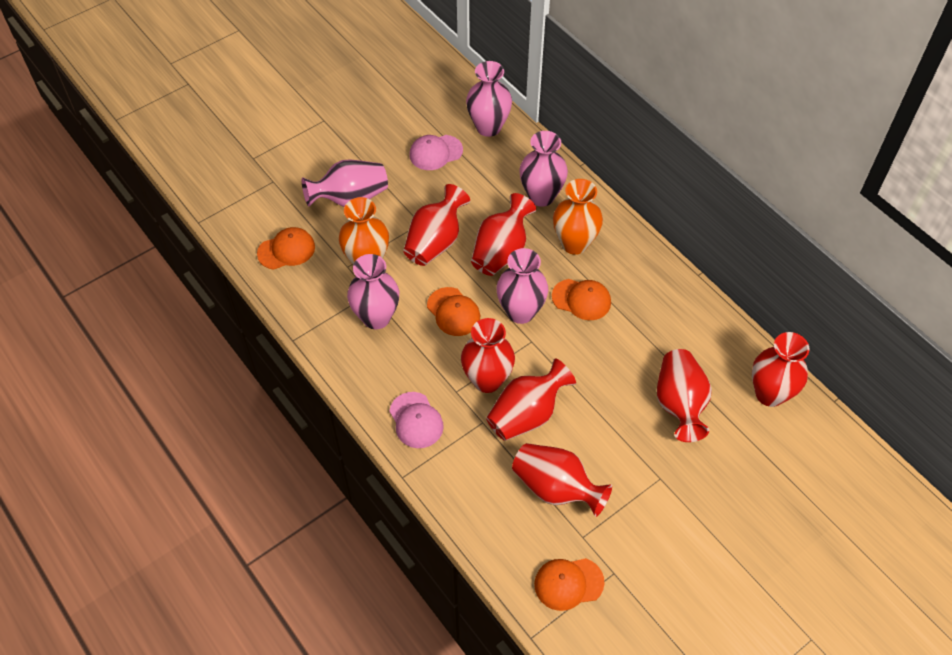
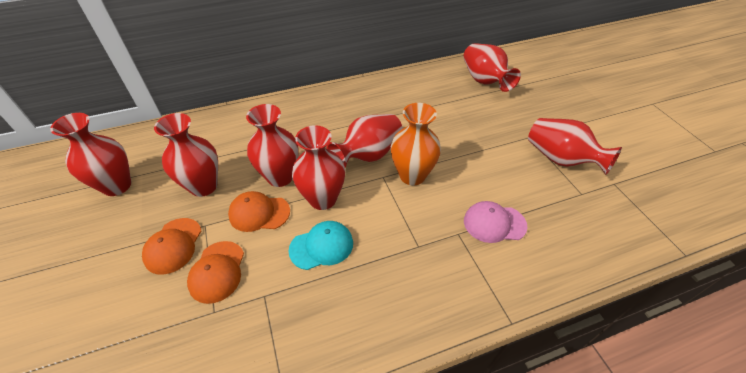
orange cap: [257,227,315,270] [427,287,480,336] [534,558,604,611] [552,279,611,320] = 4 -> [142,218,201,275] [187,241,244,304] [228,191,290,232] = 3
orange vase: [339,197,389,265] [553,179,603,255] = 2 -> [391,103,441,185] = 1
pink cap: [389,392,444,448] [409,135,463,170] = 2 -> [464,201,527,243] = 1
pink vase: [302,160,388,207] [347,254,399,329] [466,61,512,137] [496,248,548,324] [519,131,568,207] = 5 -> none = 0
turquoise cap: none = 0 -> [289,221,353,270] = 1

